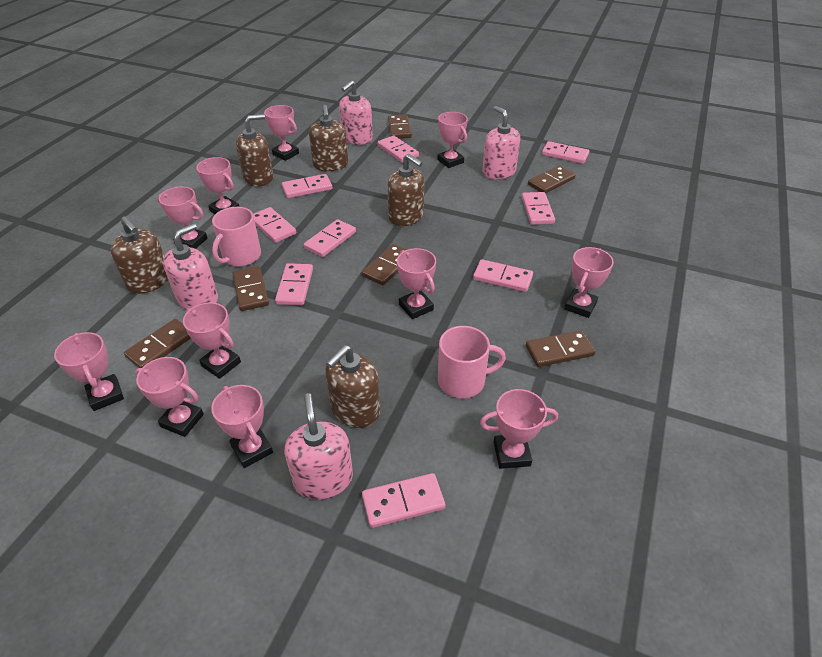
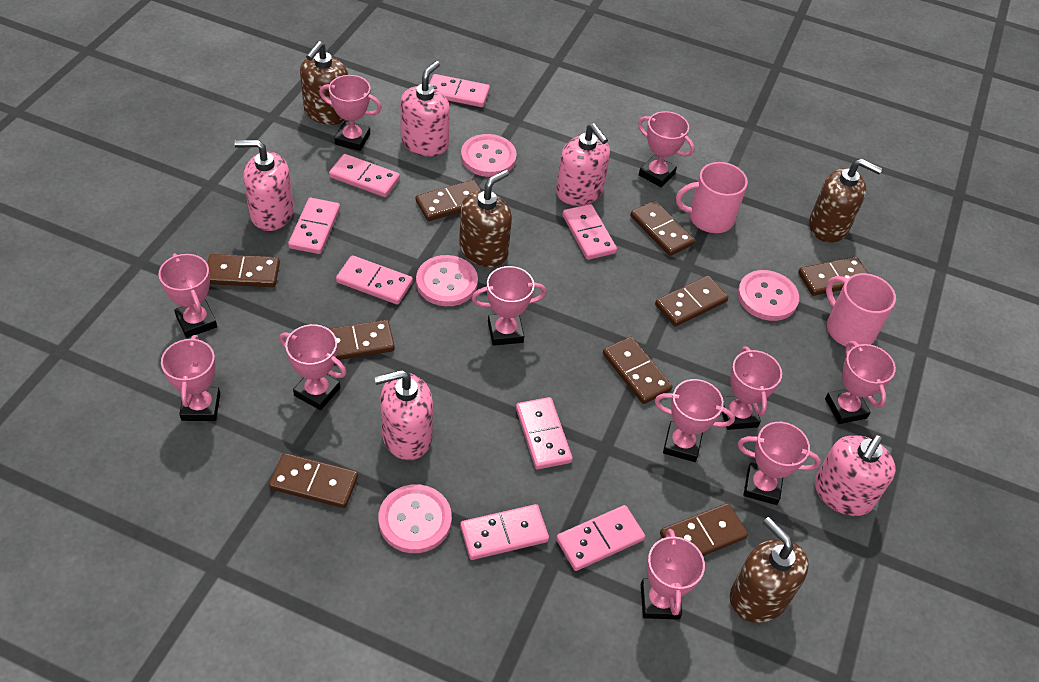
brown domino: [124,319,191,368] [232,266,269,311] [362,244,407,285] [388,115,412,139] [526,330,596,367] [528,166,575,194] = 6 -> [207,254,280,287] [269,453,358,508] [328,320,395,360] [416,180,481,221] [603,337,672,404] [630,201,695,256] [655,276,728,327] [660,503,748,556] [798,257,868,296] = 9
brown soap dispenser: [110,216,168,294] [236,114,273,186] [309,105,348,171] [325,345,380,428] [387,154,424,226] = 5 -> [300,41,348,125] [459,170,512,267] [730,517,809,623] [809,158,882,243] = 4
pink button: none = 0 -> [378,484,452,553] [416,255,478,306] [461,134,517,177] [738,270,799,321] = 4
pink domino: [253,207,296,243] [275,263,313,305] [282,174,332,198] [304,219,356,257] [362,473,445,528] [378,136,419,163] [473,259,533,292] [521,192,555,225] [542,141,589,164] = 9 -> [288,198,340,254] [329,154,400,197] [336,255,413,305] [429,74,490,107] [460,504,549,560] [516,397,573,469] [556,505,645,571] [562,204,617,260] = 8
pink soap dispenser: [163,223,218,310] [284,393,353,500] [339,80,373,145] [482,106,520,180] = 4 -> [234,140,294,231] [374,370,433,460] [400,61,450,157] [556,123,610,206] [815,435,896,516] = 5

